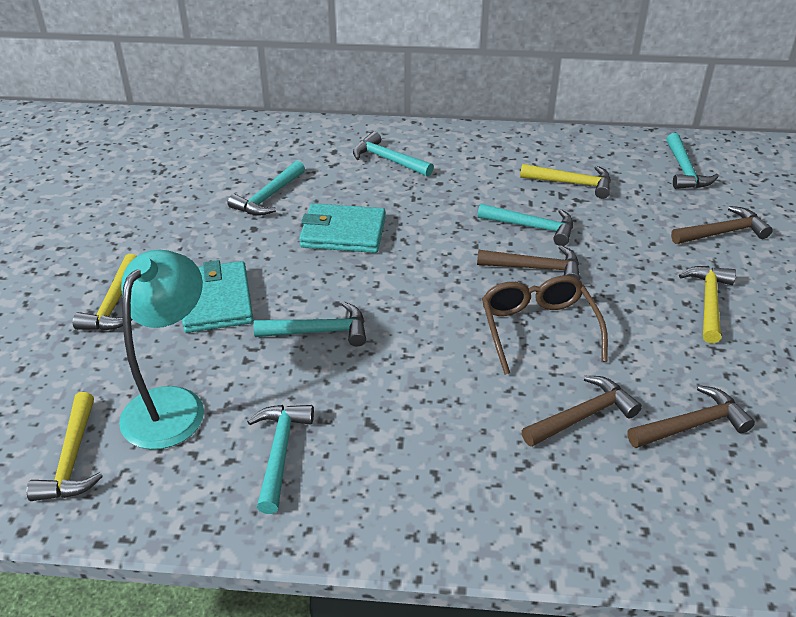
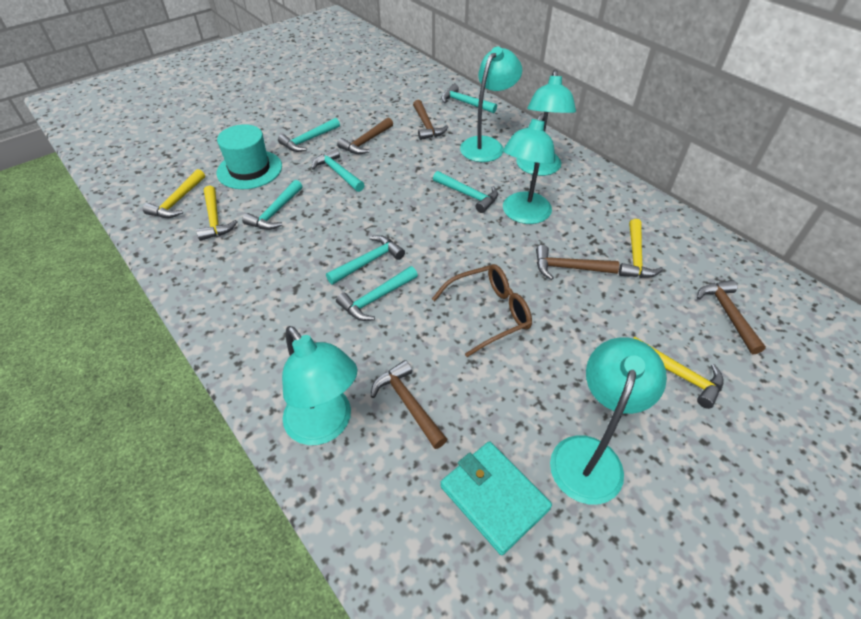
brown hammer: [477,245,580,280] [522,376,642,447] [627,385,755,448] [671,206,773,244] = 4 -> [337,118,393,154] [371,360,447,449] [413,100,449,140] [536,245,619,280] [697,280,766,354] = 5
turquoise hammer: [228,161,305,215] [247,405,314,514] [254,302,366,347] [353,131,434,177] [477,204,573,246] [667,133,719,189] = 6 -> [242,180,303,230] [278,118,340,152] [312,148,364,192] [326,235,405,285] [336,266,418,321] [433,171,498,213] [441,84,497,113] = 7
turquoise hat: none = 0 -> [217,124,282,189] = 1
turquoise lamp: [119,250,204,450] = 1 -> [282,326,358,445] [460,47,522,162] [503,113,555,224] [516,70,576,176] [550,337,667,505] = 5
turquoise wallet: [182,260,253,333] [299,203,386,253] = 2 -> [440,441,552,555] = 1

